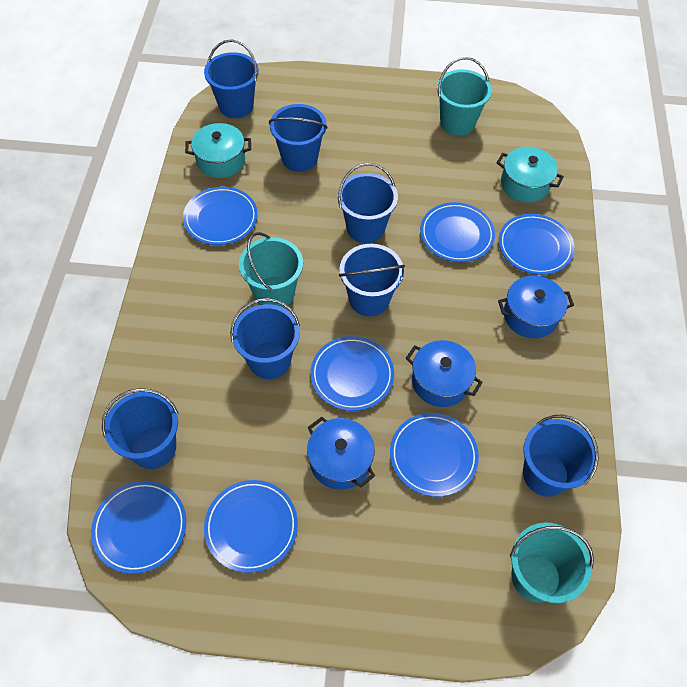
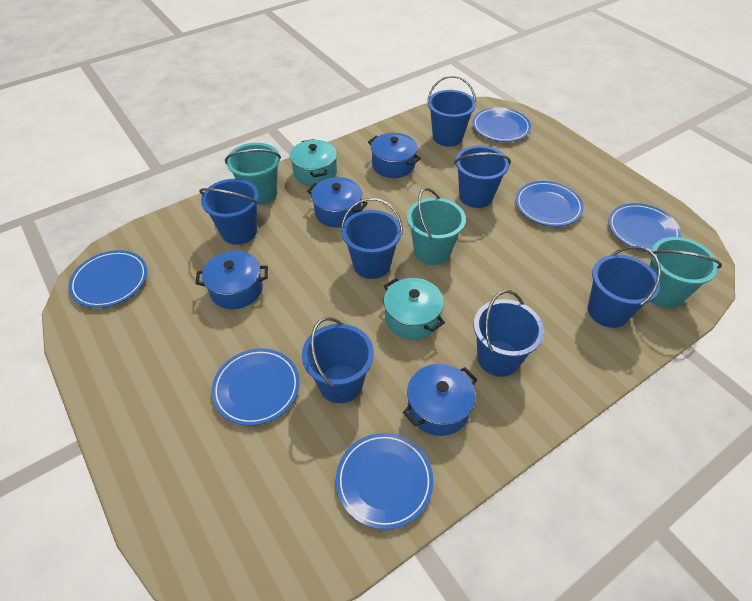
blue plate: [91,481,186,574] [183,187,258,245] [204,480,298,573] [311,336,394,411] [390,413,479,497] [420,202,495,262] [499,214,575,275] = 7 -> [68,250,147,308] [211,349,300,426] [336,433,433,529] [472,107,531,142] [516,181,584,226] [608,203,681,252] = 6
blue pot: [307,417,375,490] [406,340,483,407] [498,276,574,338] = 3 -> [195,251,268,309] [307,177,368,227] [368,133,421,178] [403,364,477,436] = 4

